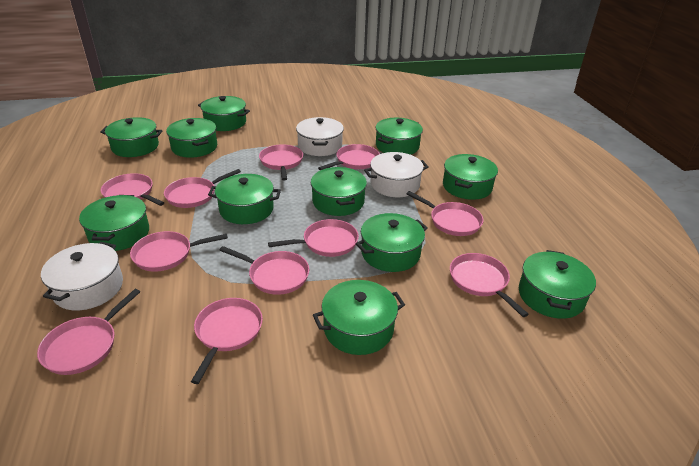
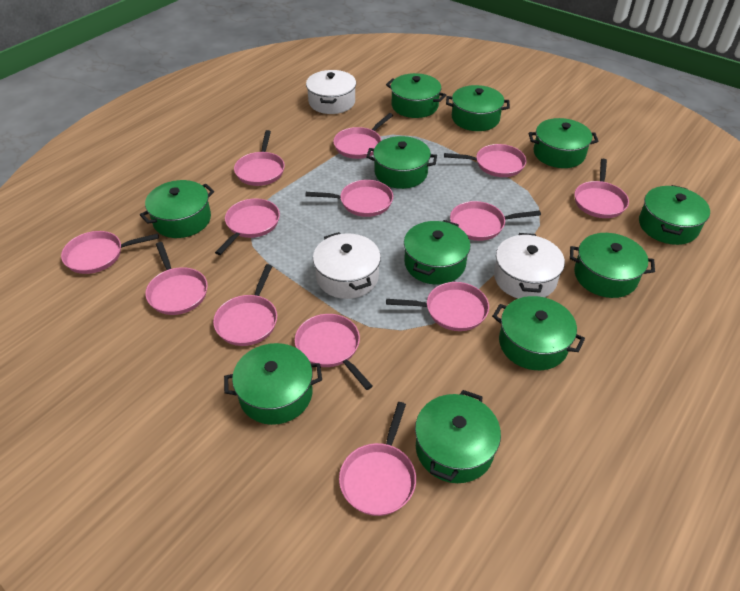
pink pan: [37,289,140,375] [101,173,164,206] [130,231,228,271] [164,169,241,208] [191,298,263,384] [219,246,309,295] [259,144,303,181] [268,219,359,257] [318,144,380,170] [407,191,484,236] [450,253,529,317] = 11 -> [61,231,159,274] [145,242,208,315] [213,264,277,346] [215,198,280,255] [234,130,285,186] [295,314,373,390] [306,180,393,217] [333,113,393,159] [339,402,416,516] [386,282,489,331] [444,144,527,177] [450,201,541,241] [574,159,629,218] = 13

